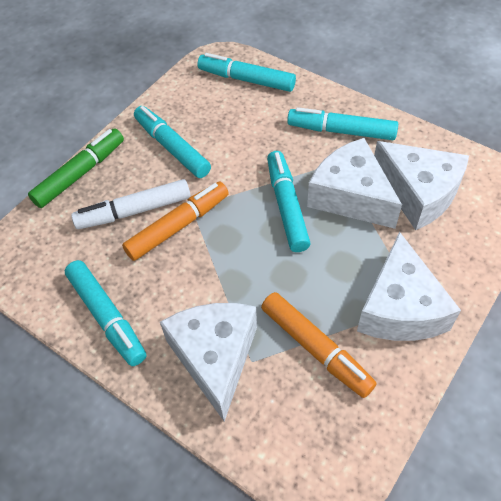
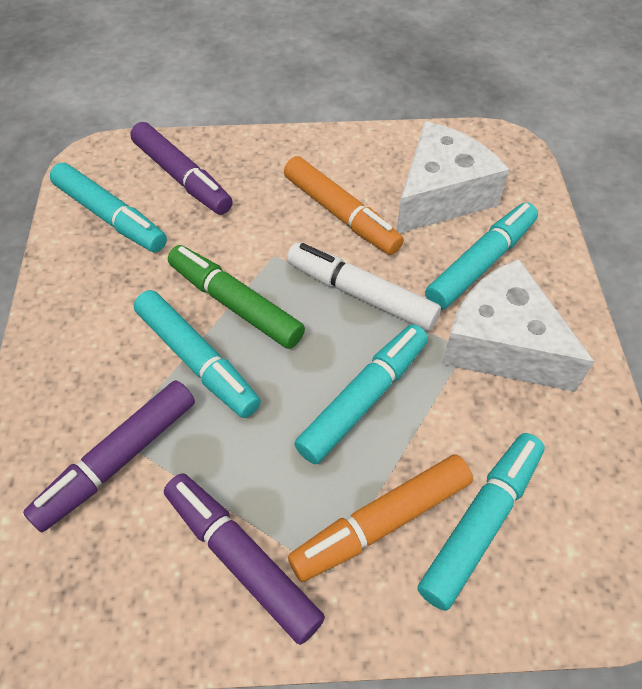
purple marker: none = 0 -> [23,380,195,532] [130,122,233,215] [164,473,325,645] = 3
white cheese: [160,303,257,422] [307,138,402,229] [357,232,461,341] [374,141,469,230] = 4 -> [396,121,509,233] [442,259,595,392] = 2

